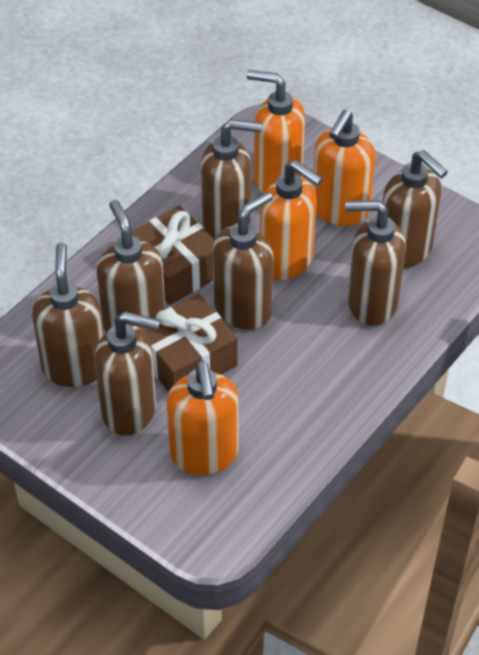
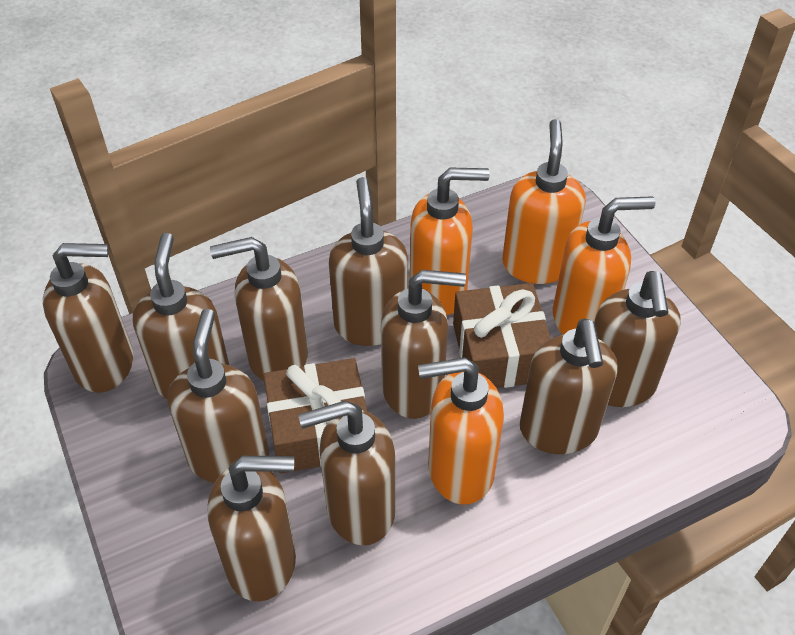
brown soap dispenser: [32,243,104,387] [95,311,160,436] [97,200,166,332] [201,119,262,239] [213,192,274,330] [345,200,406,325] [382,150,448,268] = 7 -> [43,243,133,392] [133,233,229,399] [167,309,269,483] [207,456,296,601] [210,237,308,381] [298,401,395,546] [329,177,408,346] [381,270,466,419] [520,318,618,454] [594,271,681,407] = 10

